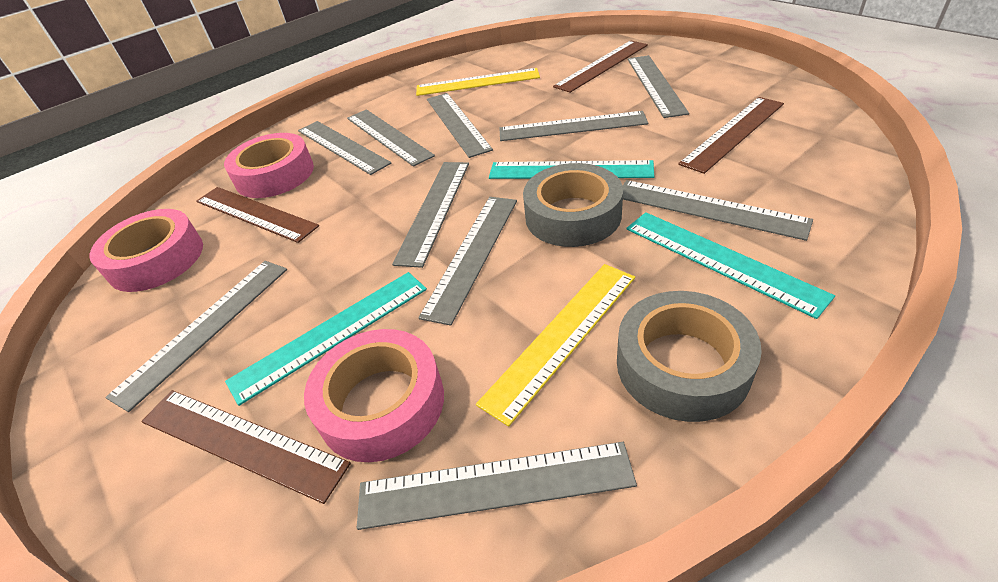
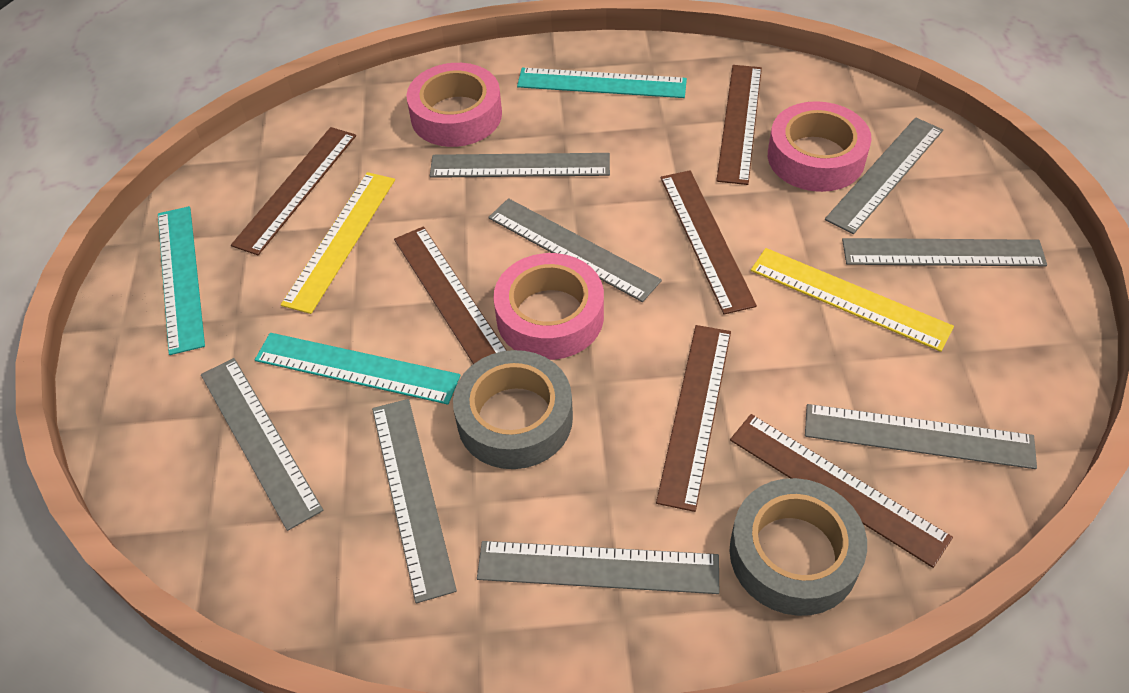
brown ruler: [141,390,351,504] [196,187,319,243] [553,40,648,93] [678,97,784,174] = 4 -> [231,127,356,255] [394,227,507,364] [656,325,731,512] [661,170,757,314] [716,65,762,185] [730,414,953,568] = 6
grey ruler: [105,261,287,412] [298,121,391,175] [347,109,435,167] [357,442,637,530] [392,162,469,268] [418,197,517,326] [427,93,493,158] [500,111,648,141] [623,180,813,241] [628,55,689,118] = 10 -> [201,358,323,531] [372,399,457,603] [430,153,610,178] [477,541,719,594] [488,198,662,302] [805,404,1037,469] [825,117,943,234] [842,238,1047,266] = 8

